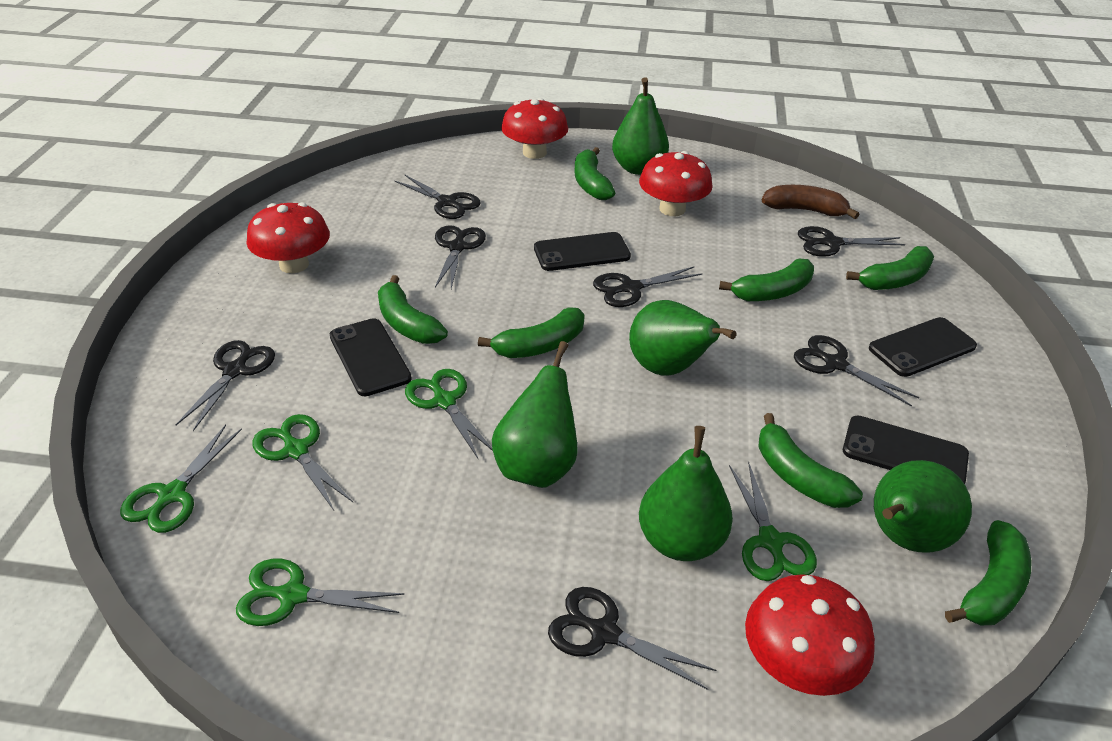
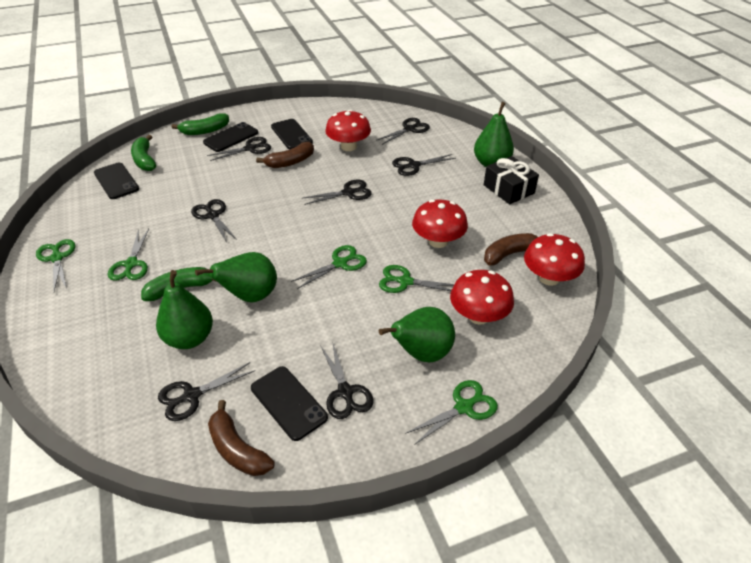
black gift: none = 0 -> [484,156,539,204] = 1
brown banana: [761,185,859,219] = 1 -> [208,400,275,476] [256,142,314,168] [484,233,538,265] = 3
green banana: [378,275,448,344] [478,307,585,358] [575,147,615,200] [719,259,814,301] [758,413,863,508] [846,246,934,290] [945,520,1031,625] = 7 -> [131,135,156,171] [141,267,217,301] [172,113,229,135] = 3
green pear: [492,341,578,488] [612,77,669,175] [629,300,737,376] [639,426,733,561] [874,460,972,552] = 5 -> [156,270,213,349] [195,252,277,302] [379,307,455,362] [474,102,514,167] = 4

